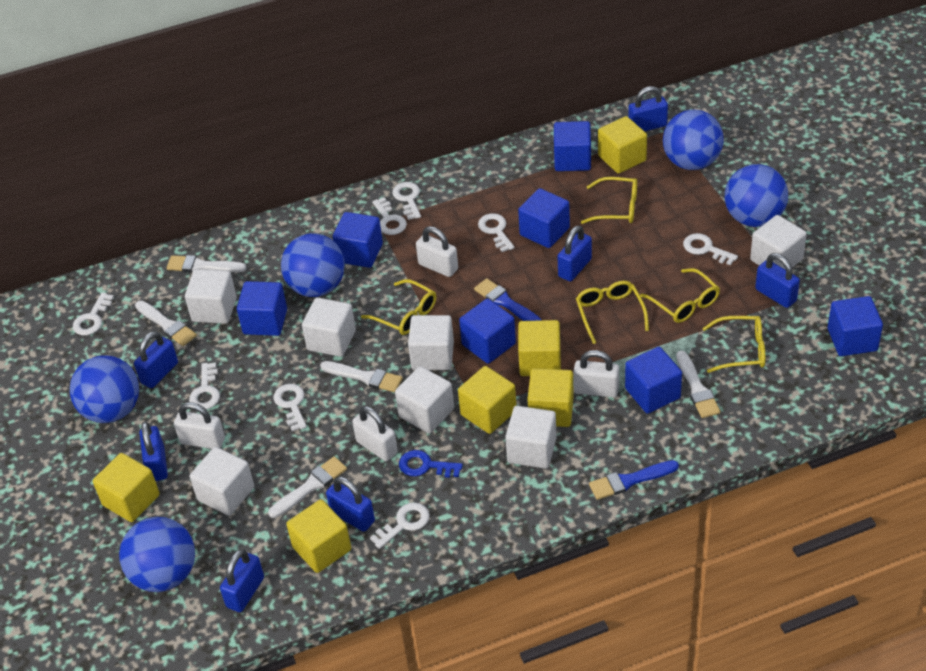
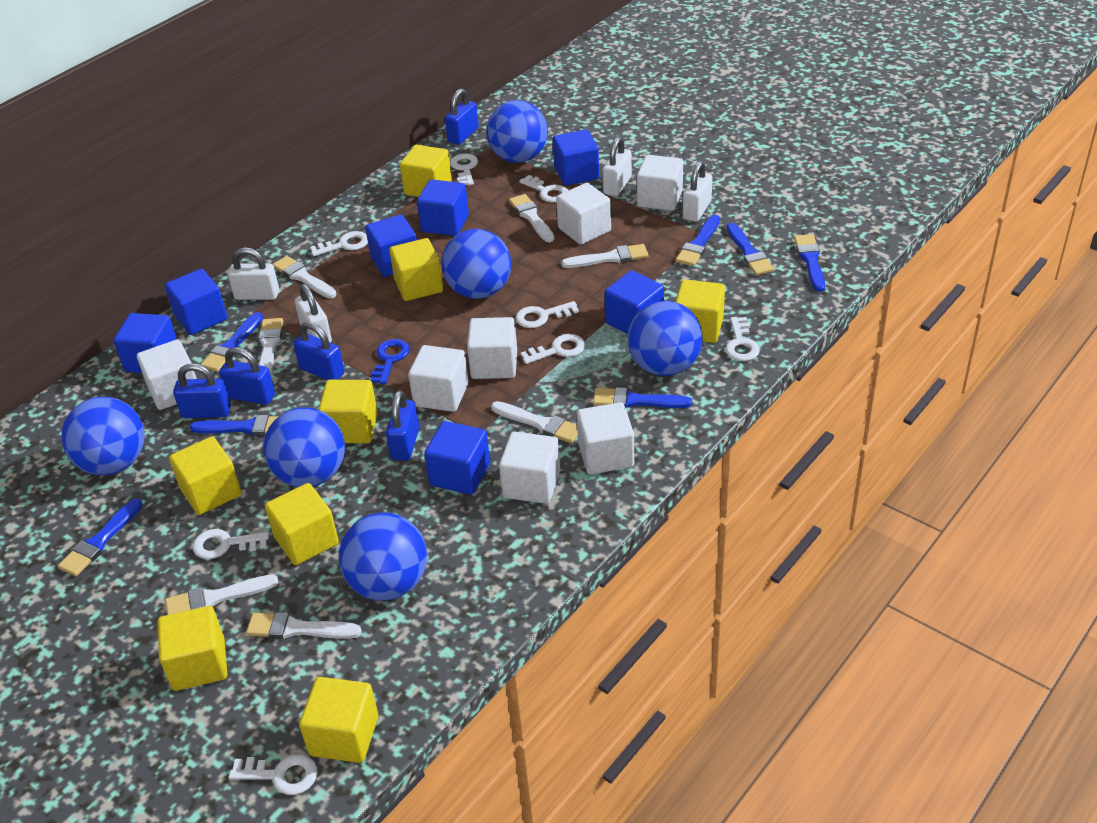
blue ball: [70,355,139,423] [119,517,195,592] [281,233,345,297] [663,109,724,170] [725,164,788,227] = 5 -> [61,397,145,475] [263,407,345,487] [339,512,427,601] [442,229,511,299] [487,100,548,163] [627,301,703,376] = 6
blue brush: [474,278,541,321] [589,460,679,500] = 2 -> [58,498,143,576] [190,415,279,436] [200,312,263,372] [593,387,692,408] [676,215,720,266] [727,223,774,276] [794,234,825,292] = 7
blue padlock: [134,331,178,388] [140,421,168,481] [220,549,264,612] [326,476,375,532] [557,225,592,281] [628,86,668,131] [755,253,800,308] = 7 -> [173,363,231,418] [219,347,275,405] [293,322,345,380] [386,390,419,461] [445,88,479,145] = 5
white brush: [135,300,197,346] [167,255,246,272] [268,456,347,518] [320,361,403,392] [676,350,721,418] = 5 -> [165,574,279,615] [246,612,362,639] [258,318,283,375] [273,256,336,299] [491,401,578,443] [509,194,555,242] [561,244,649,268] = 7
yellow cube: [93,453,160,522] [286,499,351,573] [458,366,516,434] [518,320,561,376] [528,368,574,427] [598,116,647,174] = 6 -> [158,606,227,691] [169,436,241,515] [265,483,339,565] [299,677,378,763] [318,380,378,443] [389,238,443,301] [400,145,452,197] [675,279,725,343] = 8
yellow glasses: [361,279,436,335] [576,281,649,344] [581,177,637,224] [640,268,720,323] [702,316,765,373] = 5 -> none = 0

